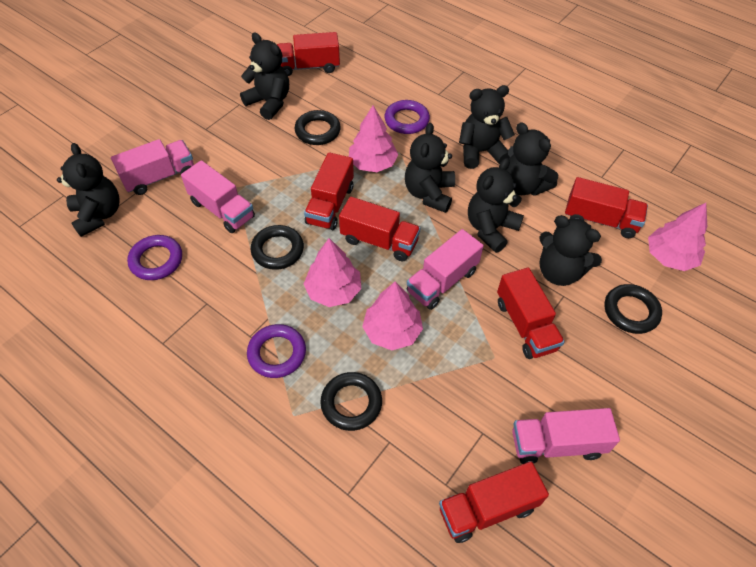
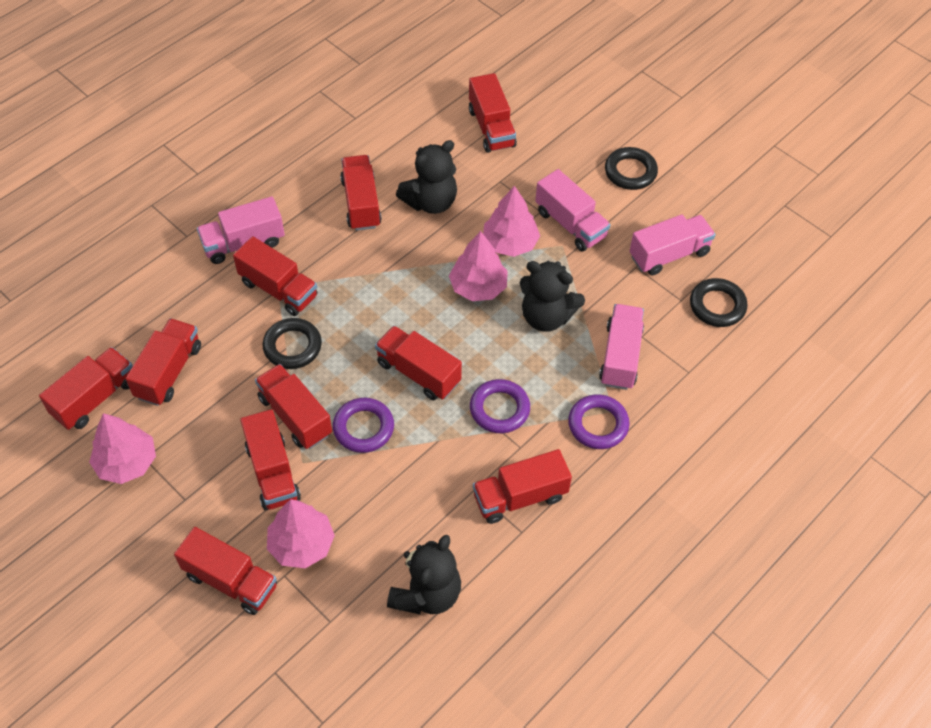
black ring: [251,225,304,270] [294,110,341,145] [320,372,382,431] [605,284,662,334] = 4 -> [263,318,322,369] [605,147,658,190] [690,278,748,327] = 3
black teddy bear: [57,143,120,237] [240,33,289,120] [405,123,455,213] [459,85,515,169] [468,158,524,253] [507,122,558,196] [539,215,602,286] = 7 -> [387,535,461,614] [396,140,457,214] [520,261,585,332] = 3
red truck: [277,32,340,76] [304,152,354,230] [339,197,421,261] [439,462,549,543] [497,267,565,359] [565,177,648,238] = 6 -> [39,347,133,430] [126,318,201,406] [174,527,277,615] [233,236,318,316] [240,409,301,510] [255,364,332,449] [340,155,382,231] [375,326,462,400] [469,73,517,153] [473,449,572,524] = 10

